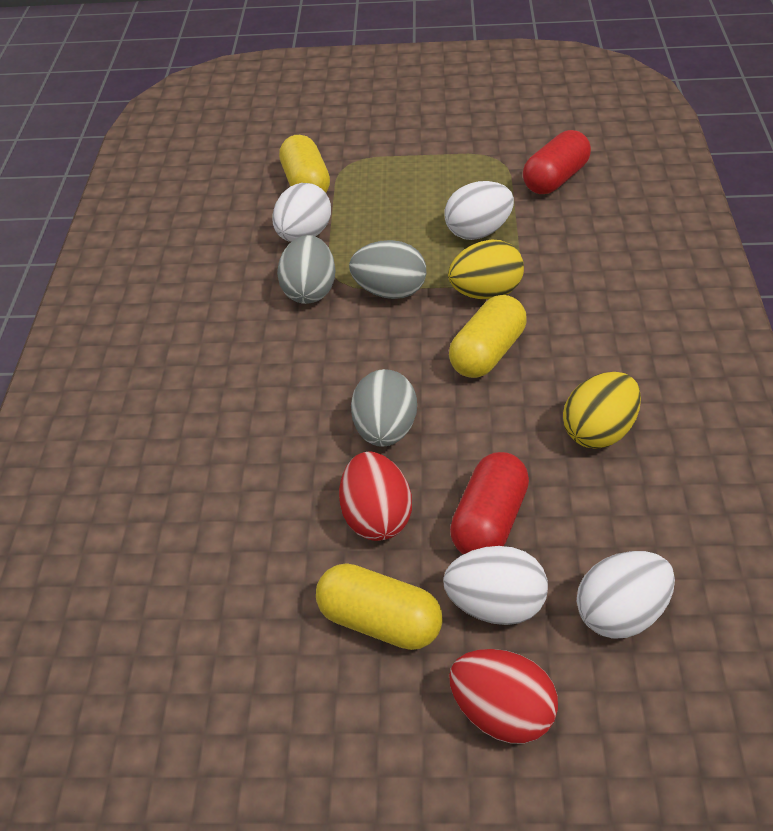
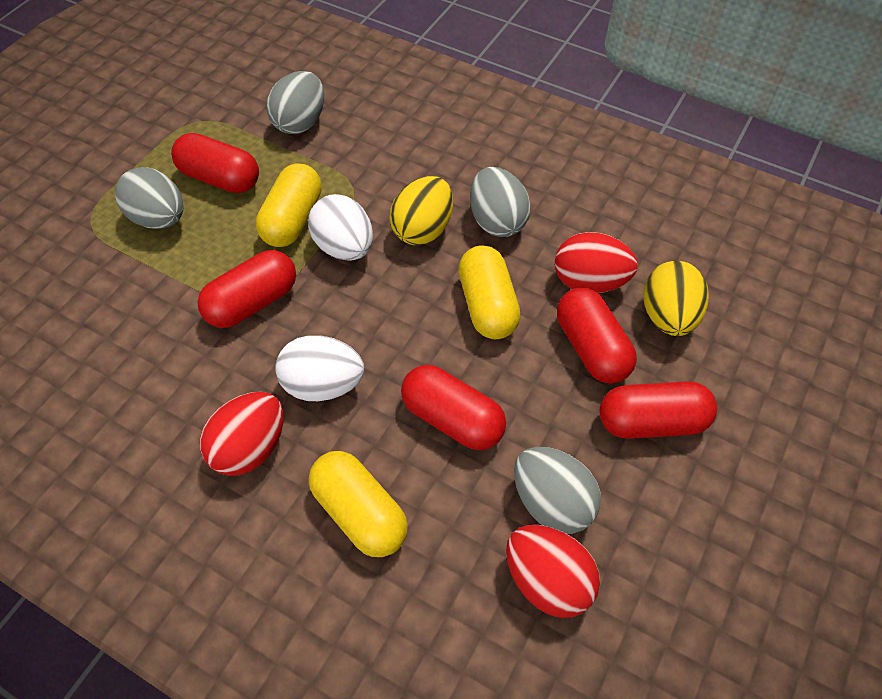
grey egg: [277,235,336,304] [349,240,426,299] [351,369,417,447] = 3 -> [115,167,184,229] [267,71,324,134] [470,167,531,237] [514,447,601,534] = 4
red capsule: [450,452,529,555] [523,130,591,194] = 2 -> [171,133,259,193] [198,250,296,328] [401,365,506,450] [557,287,637,384] [600,381,717,439] = 5
red egg: [339,452,412,541] [449,649,558,744] = 2 -> [200,392,283,476] [506,525,600,618] [555,232,638,293] = 3
white egg: [272,183,331,242] [443,546,548,625] [444,181,514,240] [577,551,675,639] = 4 -> [275,335,364,401] [308,194,373,261] = 2

